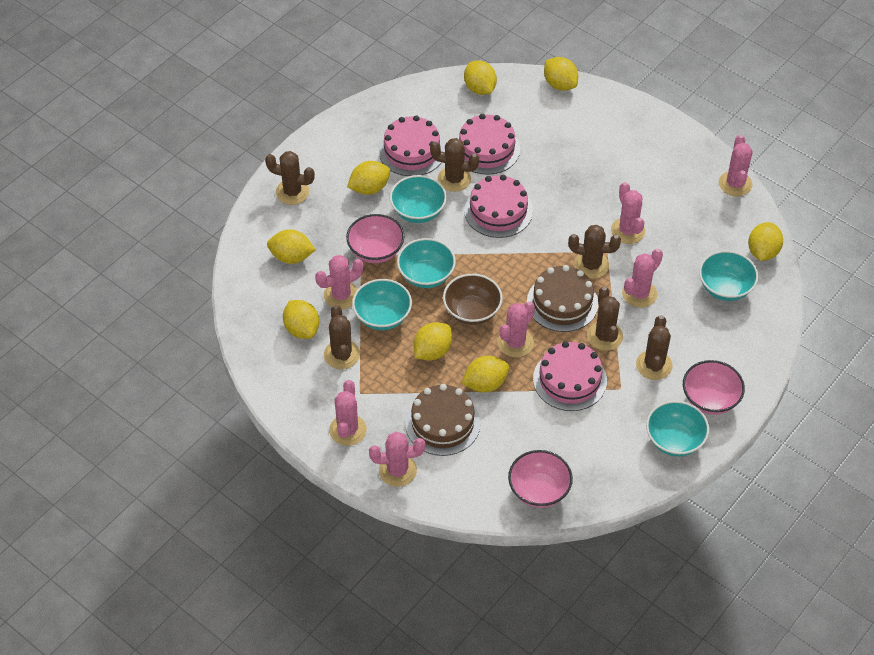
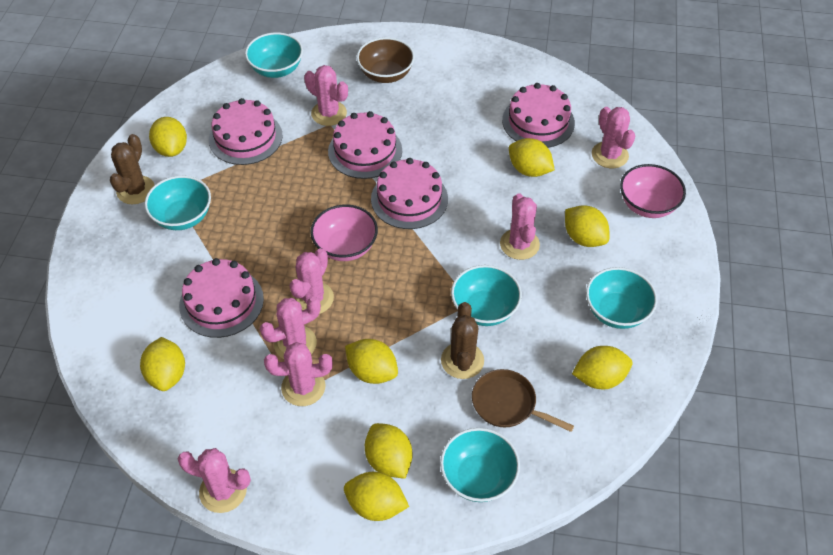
brown cactus: [265,151,315,205] [324,305,360,369] [430,138,479,192] [568,225,621,279] [587,286,623,351] [636,315,673,380] = 6 -> [110,134,154,204] [441,302,484,379] = 2
brown cake: [405,384,481,456] [527,265,598,332] = 2 -> none = 0
brown pan: none = 0 -> [472,369,574,432] = 1
pink bowl: [346,214,404,263] [508,450,573,508] [683,360,745,415] = 3 -> [310,205,378,261] [620,164,686,218] = 2
pink cake: [379,115,445,176] [457,114,520,175] [464,175,533,238] [533,341,607,411] = 4 -> [179,258,264,338] [209,98,283,165] [328,111,402,179] [371,158,448,229] [502,83,575,148] = 5

